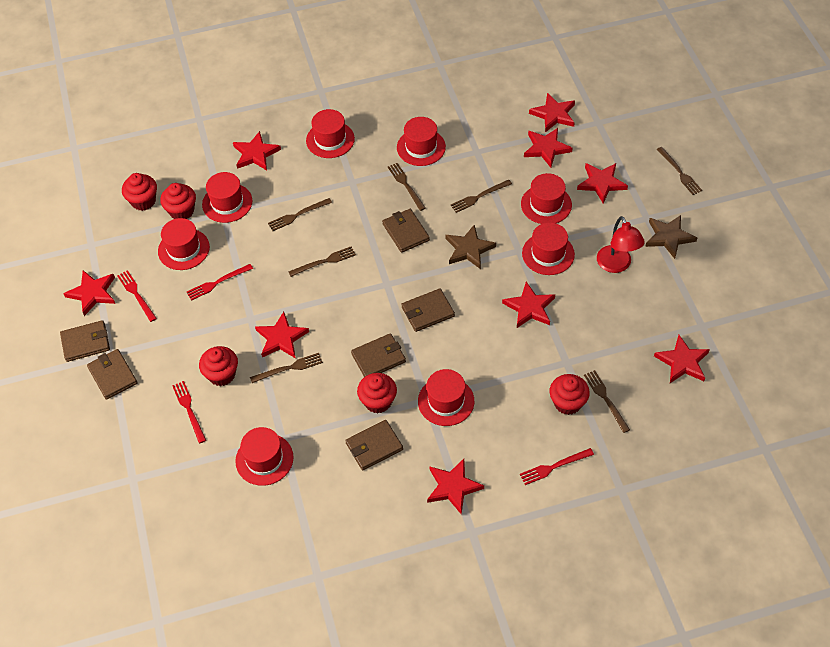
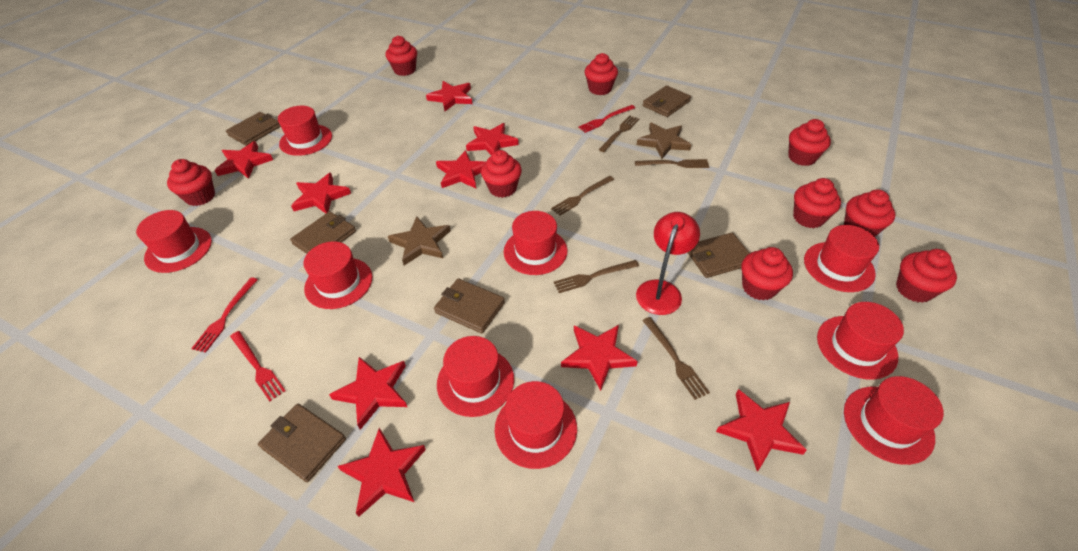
brown fork: [250,353,323,383] [268,198,332,231] [288,246,356,277] [388,163,426,211] [450,180,512,213] [584,370,630,433] [657,147,702,195] = 7 -> [551,176,614,216] [554,260,639,293] [599,115,639,152] [635,159,709,168] [642,317,710,400] = 5
red cupcake: [122,173,157,211] [160,183,196,219] [199,346,238,386] [357,373,397,414] [549,374,590,415] = 5 -> [167,159,215,206] [386,35,417,76] [481,150,522,198] [585,53,618,95] [741,247,793,301] [788,119,831,166] [793,178,841,228] [844,190,895,237] [896,249,957,303] = 9
red fork: [117,270,157,322] [172,381,206,444] [187,264,253,301] [520,448,594,485] = 4 -> [191,277,258,353] [230,331,286,401] [578,105,635,133] = 3
red hat: [158,218,210,270] [202,172,253,223] [235,427,294,486] [306,109,355,158] [397,117,446,166] [418,369,474,426] [521,173,572,224] [522,222,575,275] = 8 -> [136,210,212,273] [278,106,332,156] [303,241,373,309] [437,336,514,417] [495,381,577,469] [504,211,568,275] [804,225,879,292] [817,302,904,380] [844,376,944,465] = 9

